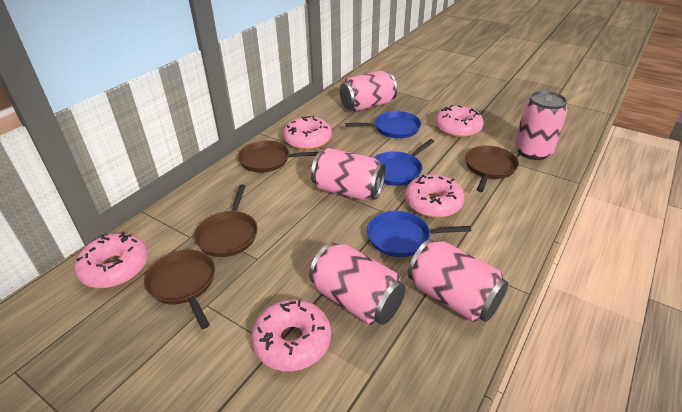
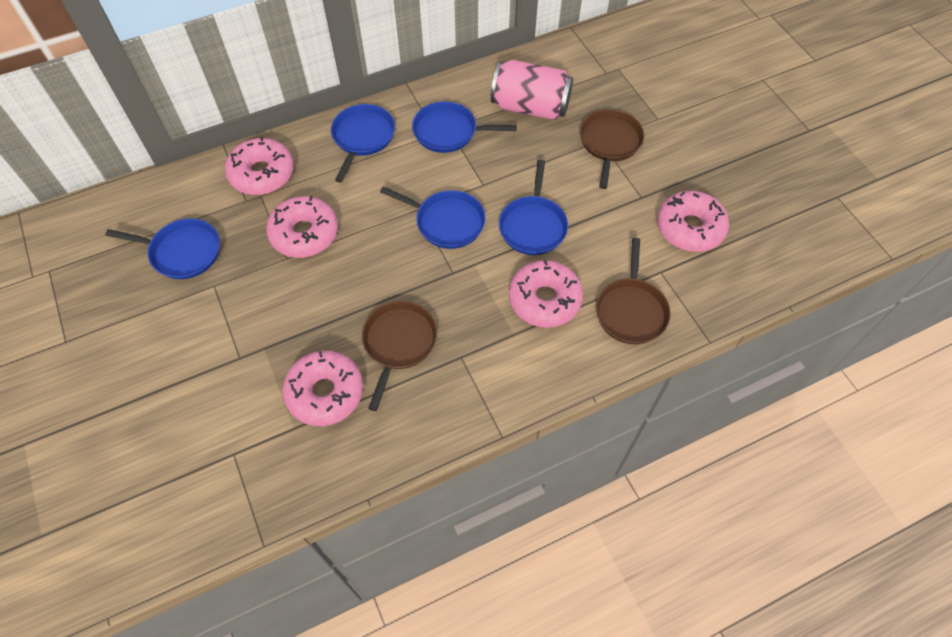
blue pan: [346,111,421,138] [367,211,471,257] [374,139,434,186] = 3 -> [105,218,220,279] [331,104,395,183] [380,186,486,249] [412,101,517,153] [499,160,568,255] = 5
brown pan: [144,249,215,329] [194,185,258,257] [238,140,318,173] [465,146,519,192] = 4 -> [362,301,437,411] [580,109,644,189] [596,238,671,344] = 3
pink can: [309,242,406,325] [311,148,386,200] [340,71,397,112] [408,239,508,322] [515,91,568,160] = 5 -> [491,60,573,120] = 1

